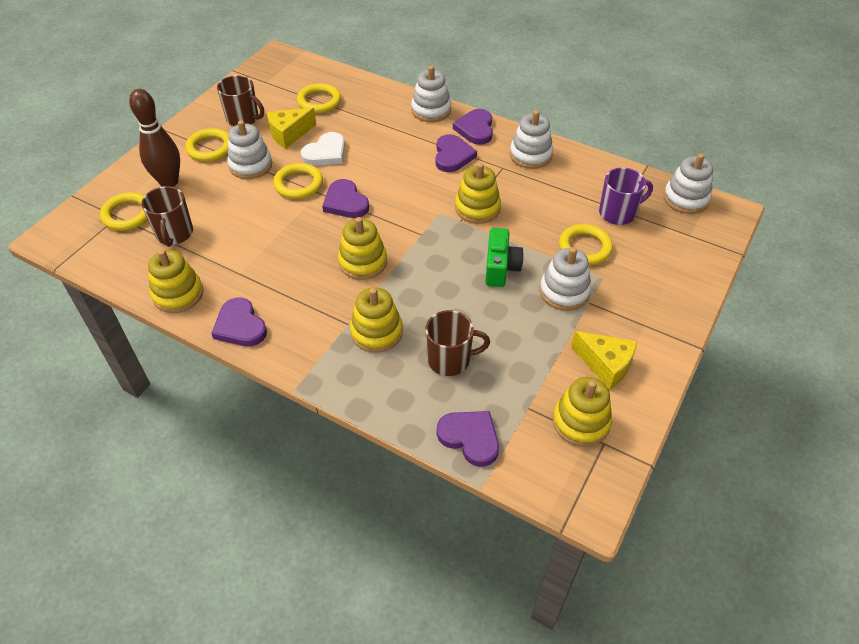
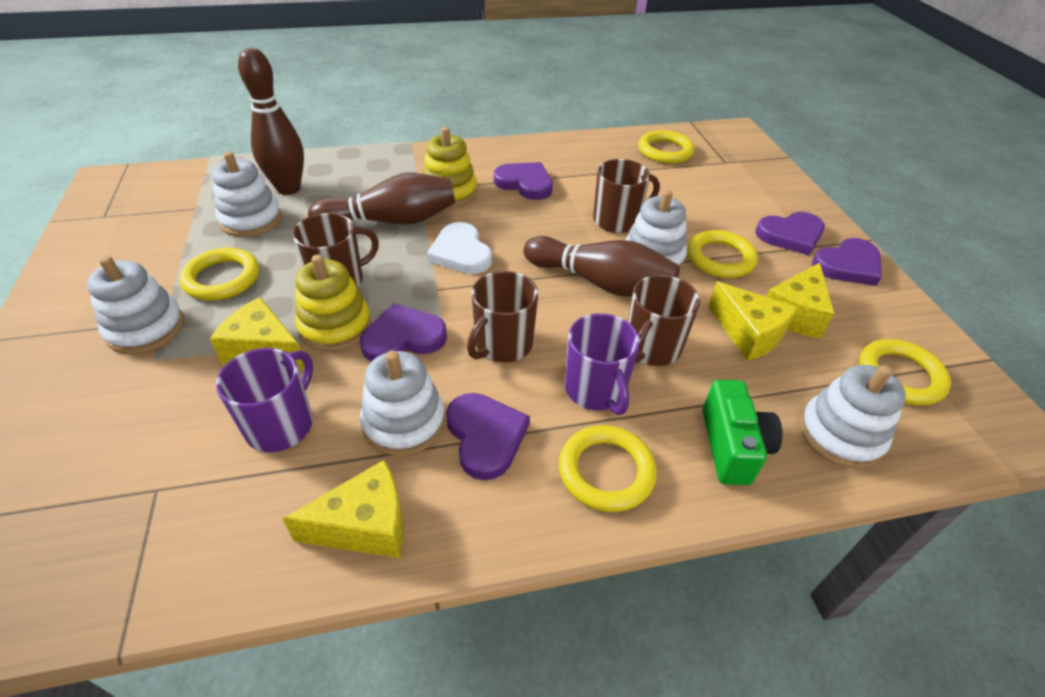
brown bowling pin: [129,89,180,187] = 1 -> [238,48,304,195] [308,173,455,225] [524,236,680,297] = 3
brown mug: [142,186,193,247] [217,75,264,126] [425,310,490,376] = 3 -> [292,213,379,287] [467,271,538,362] [593,159,660,233] [628,275,700,366] = 4
purple mug: [599,167,653,225] = 1 -> [216,348,313,452] [565,313,640,415] = 2
yellow cheese: [267,108,316,149] [571,331,637,390] = 2 -> [210,297,304,370] [282,460,404,558] [708,281,797,361] [767,263,834,339] = 4
yellow stacking toy: [148,249,203,313] [338,217,387,280] [350,287,403,352] [455,163,501,224] [553,377,612,447] = 5 -> [295,255,371,352] [423,127,477,207] = 2

